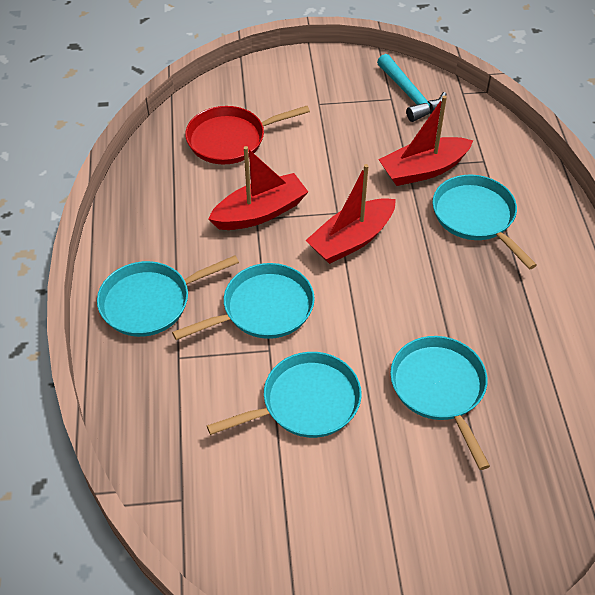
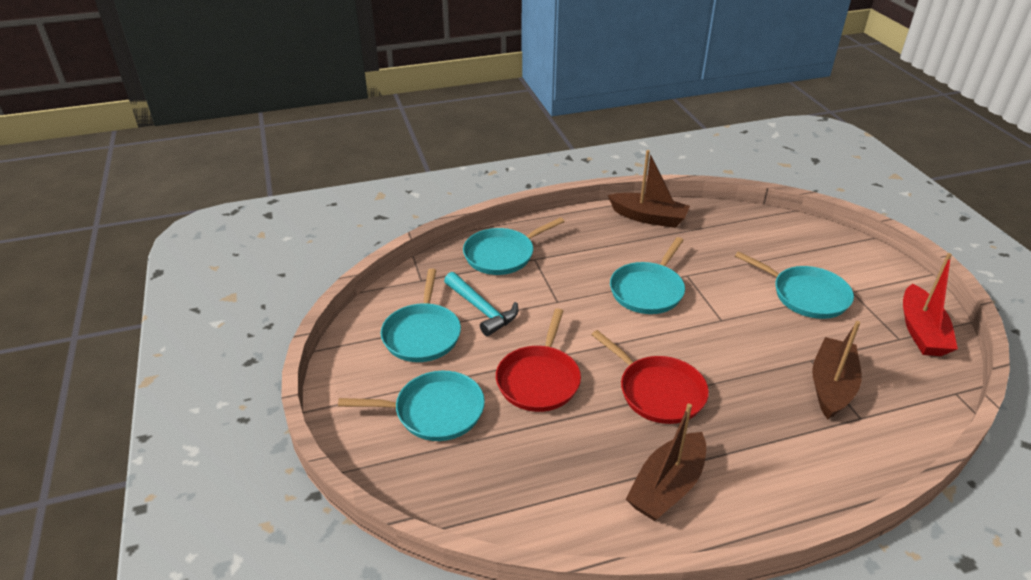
brown boat: none = 0 -> [608,150,690,228] [626,404,706,521] [812,321,862,419] = 3
red boat: [208,146,308,230] [305,164,396,264] [378,95,473,186] = 3 -> [903,253,958,356] = 1
red pan: [185,106,310,165] = 1 -> [496,308,581,412] [591,330,709,424] = 2

